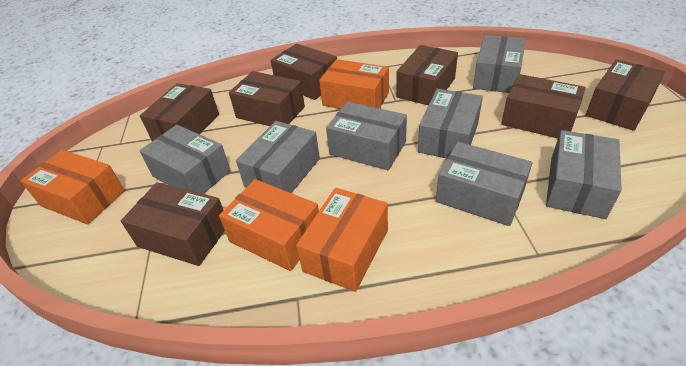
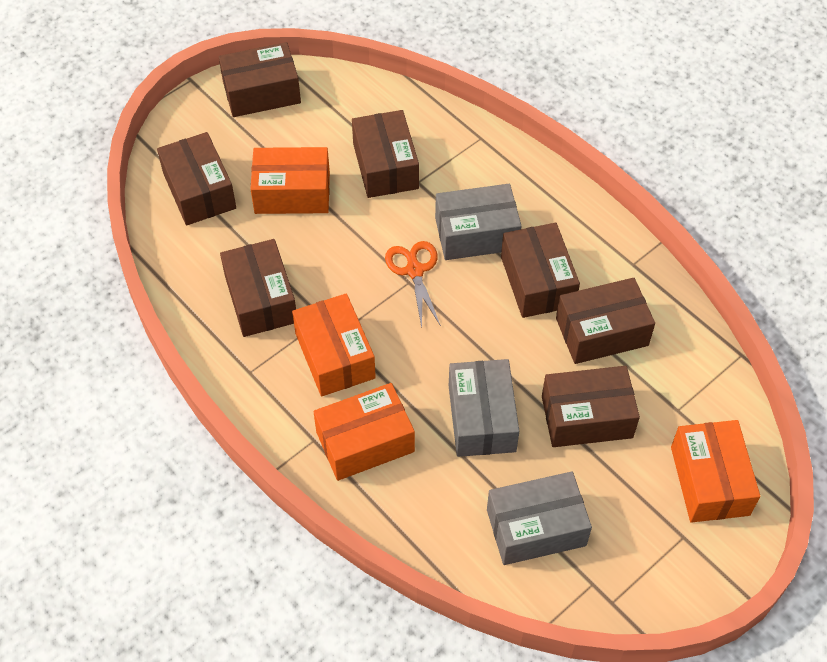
grey box: [140,125,231,194] [236,121,320,193] [326,102,407,171] [418,89,483,158] [436,142,532,226] [473,35,526,93] [546,130,622,219] = 7 -> [435,184,521,260] [449,359,519,457] [487,471,592,565] = 3
orange scissors: none = 0 -> [385,241,441,328] = 1

